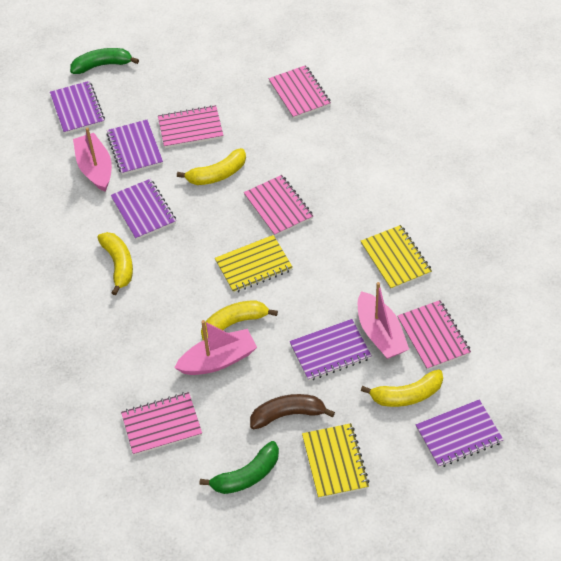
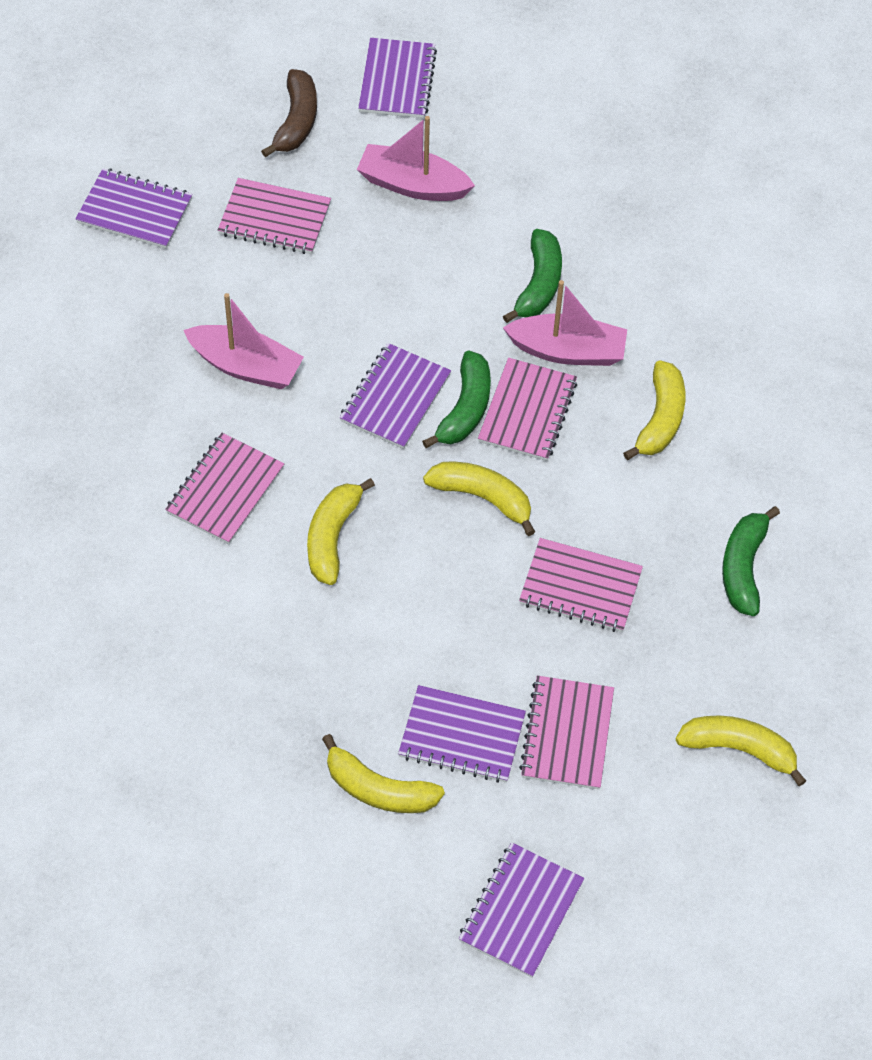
green banana: [70,48,139,74] [200,441,279,494] = 2 -> [422,351,491,448] [503,229,562,323] [722,506,780,616] = 3
yellow banana: [97,232,133,295] [177,148,246,185] [201,300,278,340] [361,369,443,407] = 4 -> [307,478,375,585] [322,734,445,813] [423,462,535,536] [623,360,686,460] [676,716,806,787] = 5
yellow notebook: [215,235,293,293] [302,423,370,499] [361,225,432,290] = 3 -> none = 0

